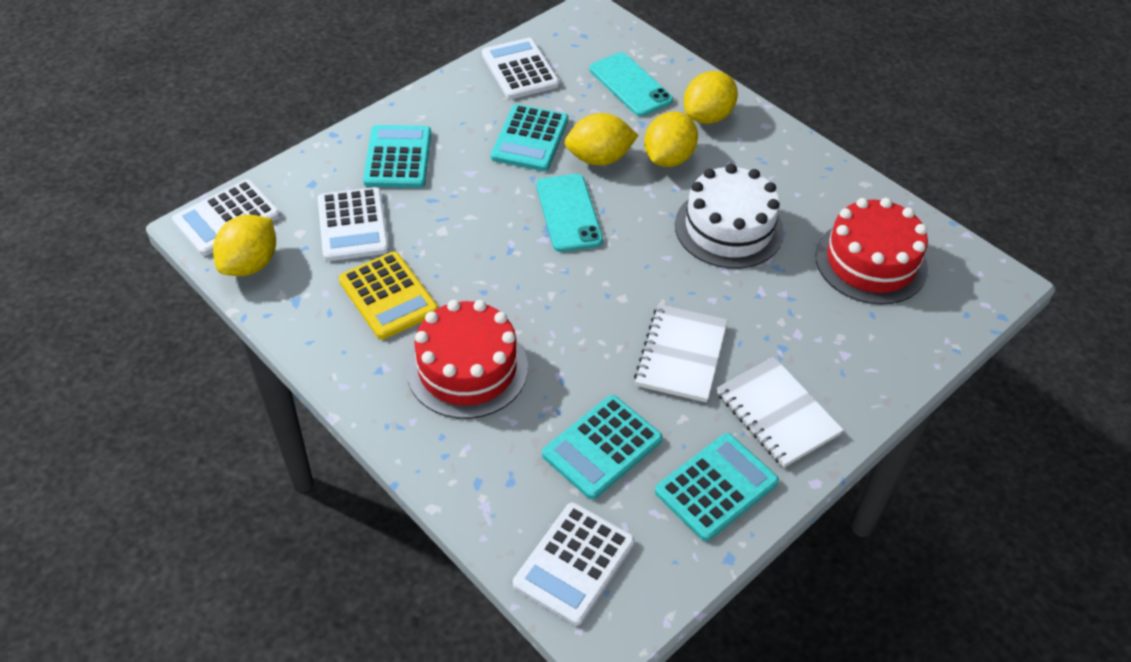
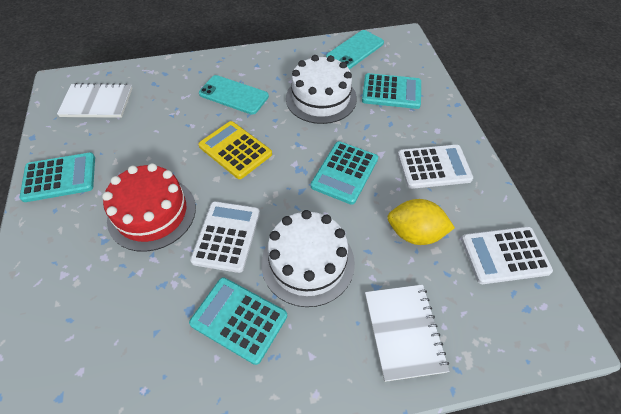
red cake: [406,300,528,419] [815,198,928,305] = 2 -> [102,163,196,252] = 1
white cake: [675,164,784,269] = 1 -> [261,210,355,307] [286,55,357,124] = 2
white calculator: [172,179,280,256] [318,187,389,261] [482,38,559,99] [513,503,635,626] = 4 -> [190,201,260,273] [398,145,473,189] [461,227,553,284] = 3
yellow lemon: [213,215,276,276] [565,113,639,166] [644,112,698,167] [684,71,738,124] = 4 -> [387,199,455,245] = 1

